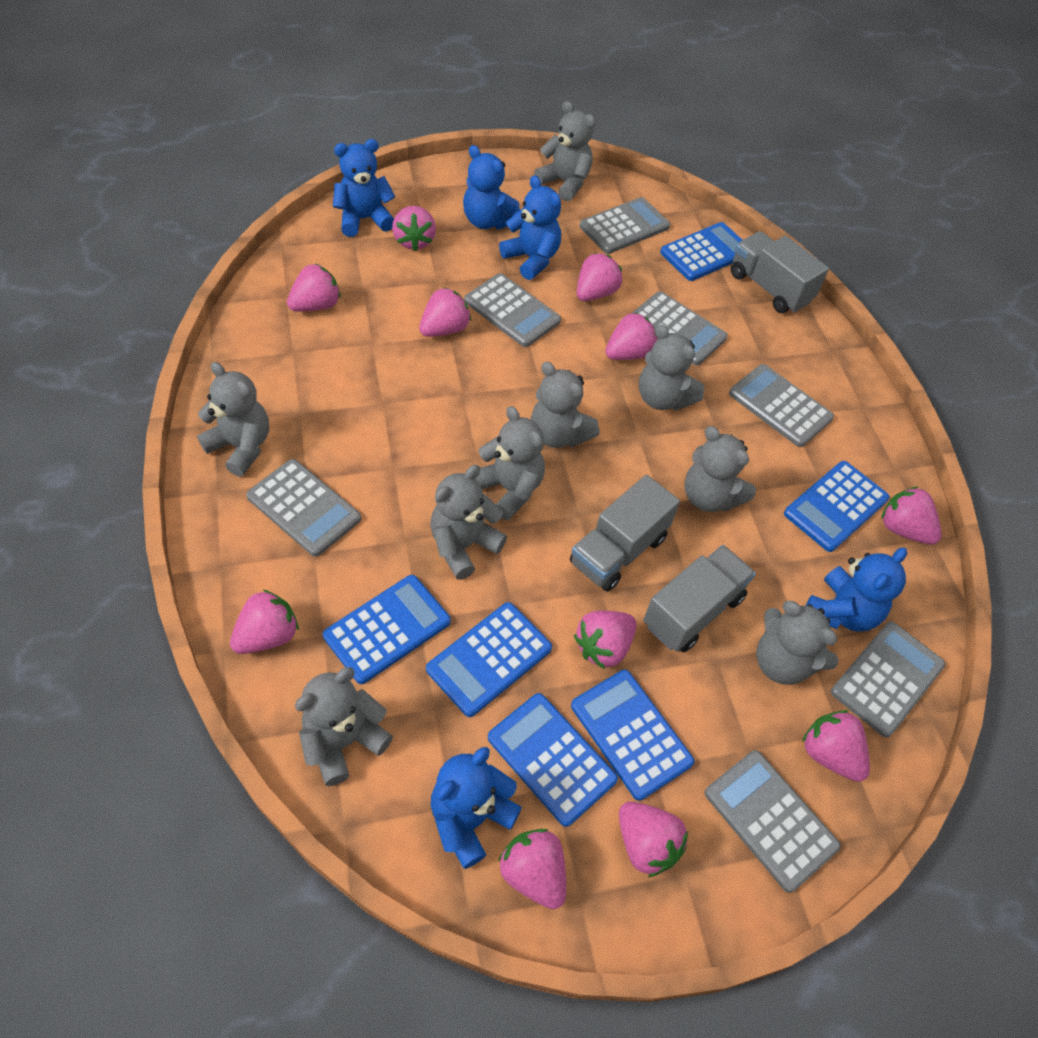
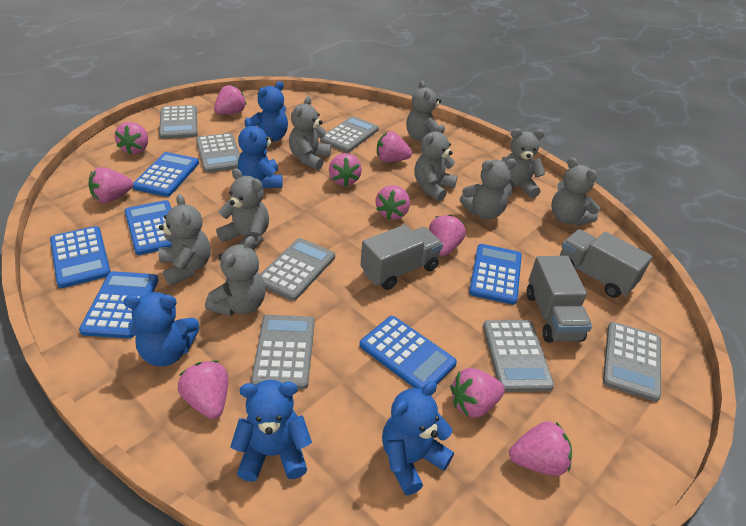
pink strawberry: [230,589,299,654] [287,263,341,312] [392,206,436,251] [419,287,471,337] [498,829,566,909] [574,610,637,669] [577,253,622,301] [605,312,657,360] [619,802,688,877] [802,710,870,782] [881,486,942,545] = 11 -> [89,167,133,203] [115,122,148,155] [178,360,228,419] [214,85,246,115] [329,153,362,186] [376,185,410,220] [377,131,412,162] [429,214,466,256] [450,368,505,418] [509,421,572,476] = 10

